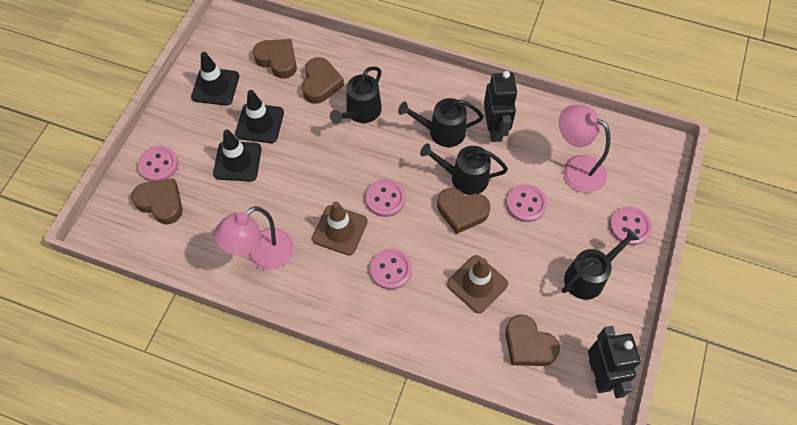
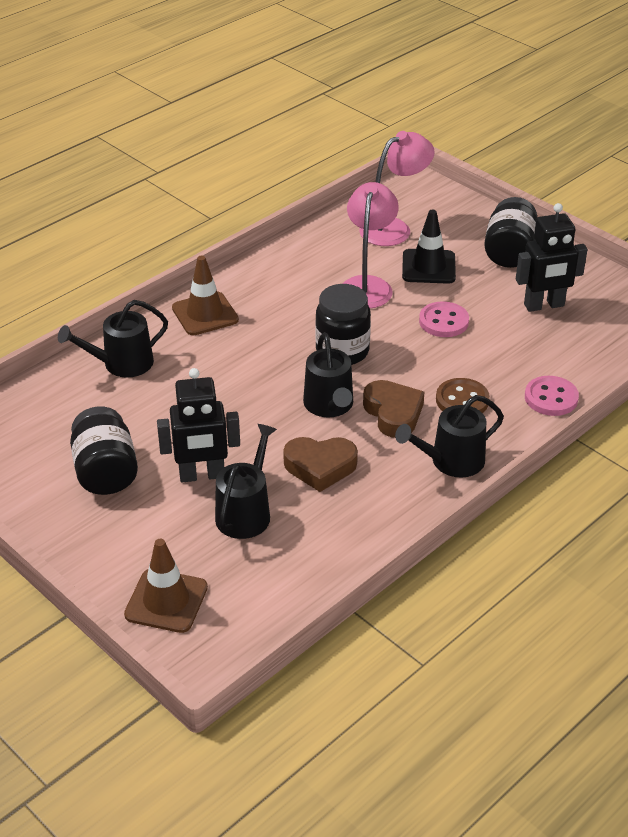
black jar: none = 0 -> [70,406,138,495] [315,284,371,365] [484,197,537,268] = 3
black traffic cone: [191,52,239,105] [213,130,262,181] [235,90,284,143] = 3 -> [402,210,456,284] = 1
brown button: none = 0 -> [436,378,490,413] = 1
brown heart: [131,178,183,224] [253,39,297,79] [302,57,344,104] [437,188,490,234] [505,314,560,366] = 5 -> [283,437,358,492] [363,380,424,438] = 2
pink button: [137,146,178,182] [366,179,405,217] [370,249,412,290] [506,184,547,222] [610,206,652,245] = 5 -> [419,301,469,337] [525,376,579,416] = 2

